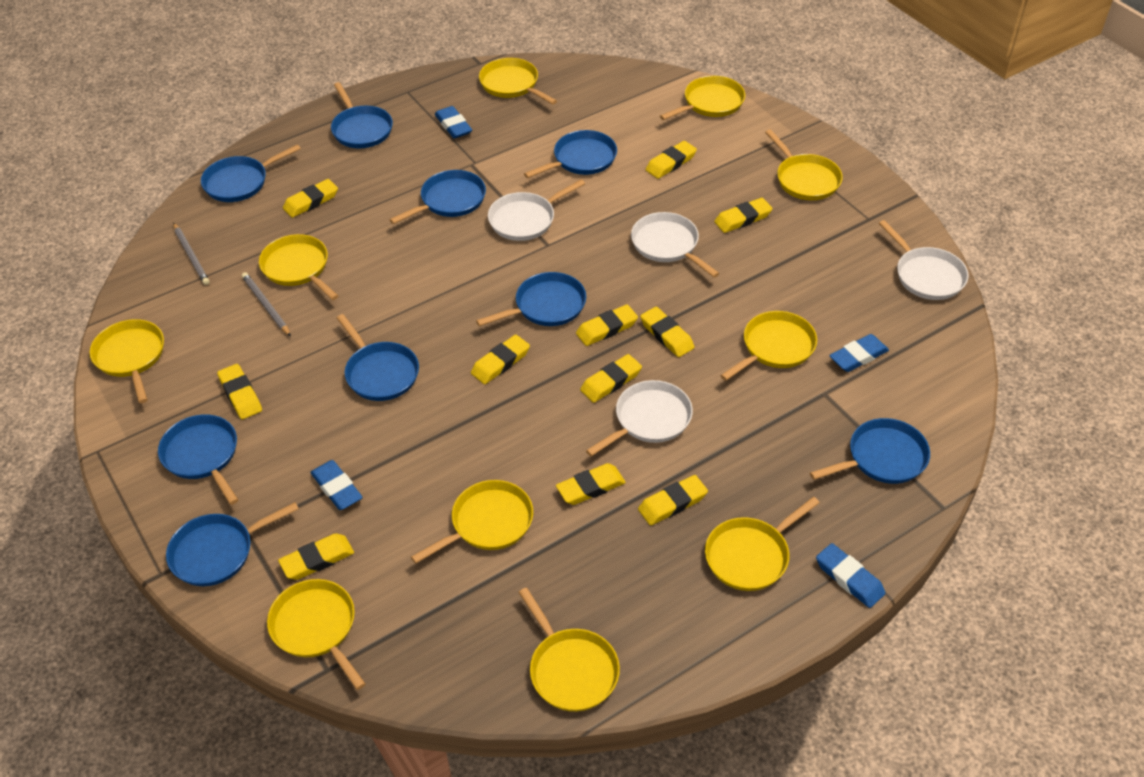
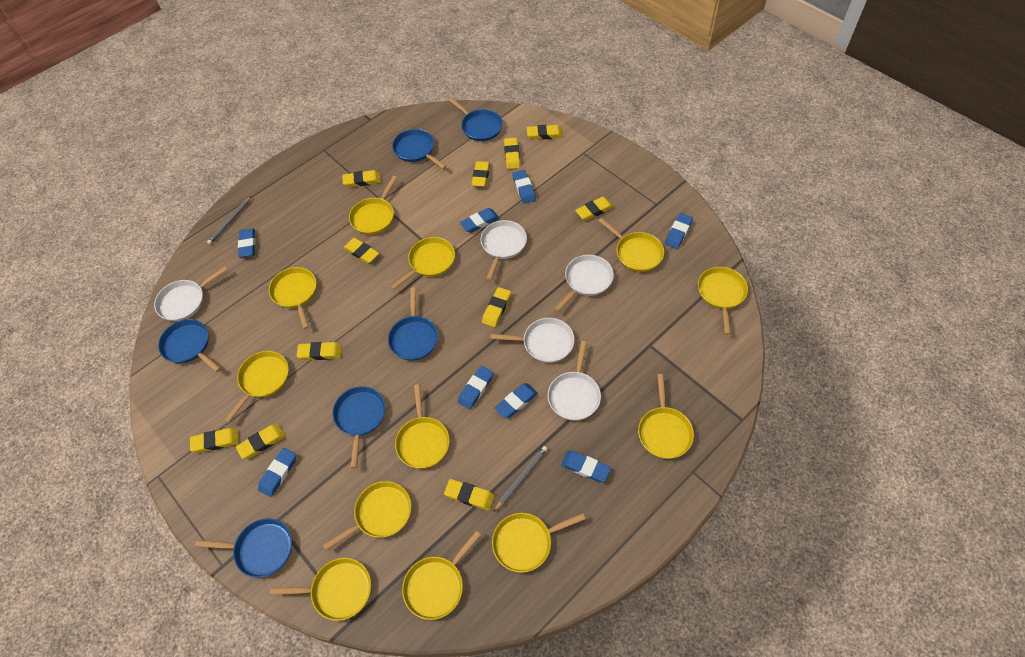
blue eraser: [310,460,363,510] [435,106,472,139] [816,543,885,608] [829,334,889,372] = 4 -> [238,229,255,257] [258,448,296,497] [458,366,494,409] [460,208,499,233] [495,383,538,418] [512,170,536,204] [561,451,611,482] [665,213,693,249] = 8
blue pan: [158,414,238,505] [166,502,299,586] [201,144,301,202] [331,82,393,148] [337,314,419,401] [389,170,486,224] [476,272,586,326] [524,130,617,178] [810,418,930,484] = 9 -> [158,319,221,372] [195,518,292,578] [332,386,385,468] [388,287,438,361] [392,129,447,169] [449,98,503,141] = 6
white pan: [488,179,585,241] [586,380,693,456] [631,212,719,278] [879,220,969,300] = 4 -> [154,266,227,321] [481,220,527,281] [490,318,575,363] [548,341,601,421] [554,255,614,312] = 5
yellow pan: [90,319,164,403] [259,234,338,300] [267,579,366,690] [411,480,533,564] [479,58,557,105] [518,588,620,712] [660,76,745,120] [705,497,819,591] [720,311,817,381] [765,129,843,200] = 10 -> [224,351,289,423] [269,267,316,329] [270,558,371,621] [323,481,411,551] [349,176,397,235] [390,237,455,290] [395,384,450,469] [402,531,481,620] [492,513,585,573] [598,218,664,272] [638,374,694,459] [698,267,748,335] = 12

